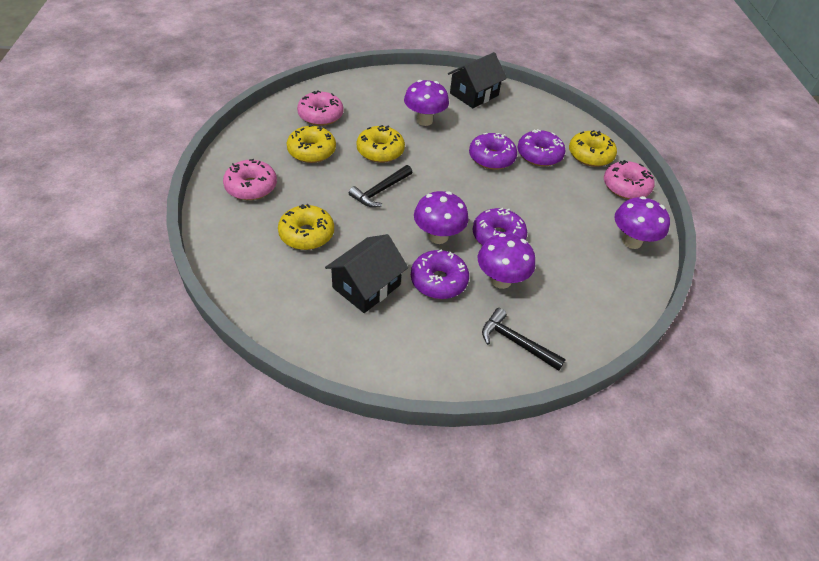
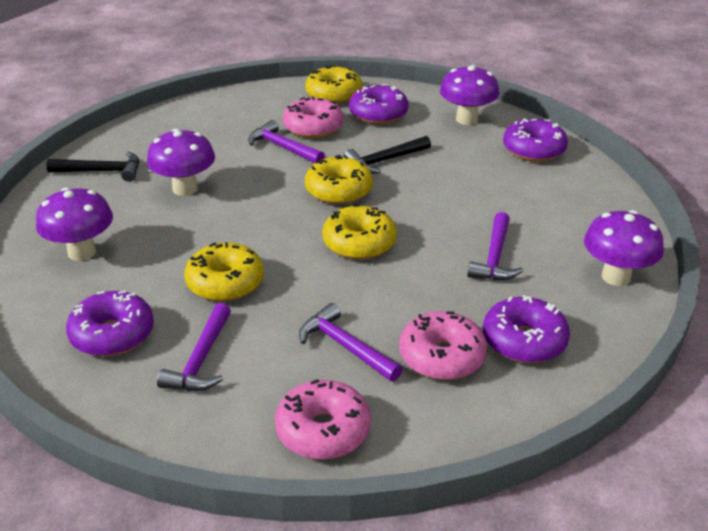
black house: [325,234,408,313] [448,52,507,108] = 2 -> none = 0
purple hammer: none = 0 -> [157,303,231,391] [248,120,325,163] [299,303,403,382] [467,212,523,280] = 4

